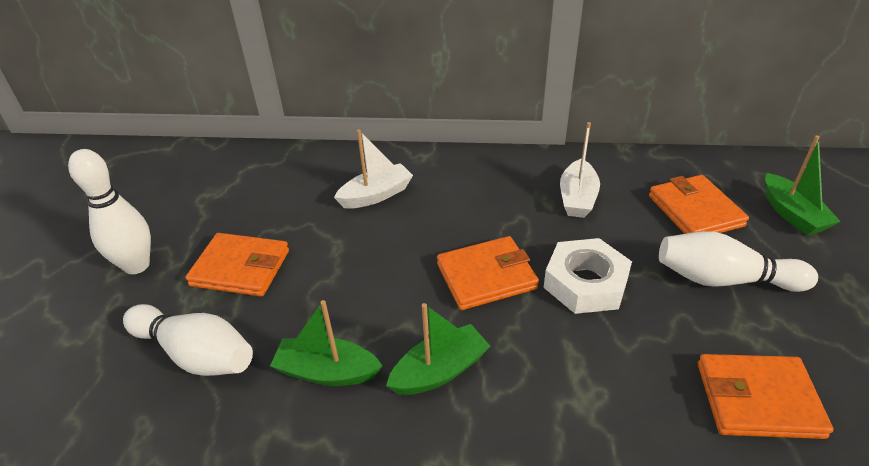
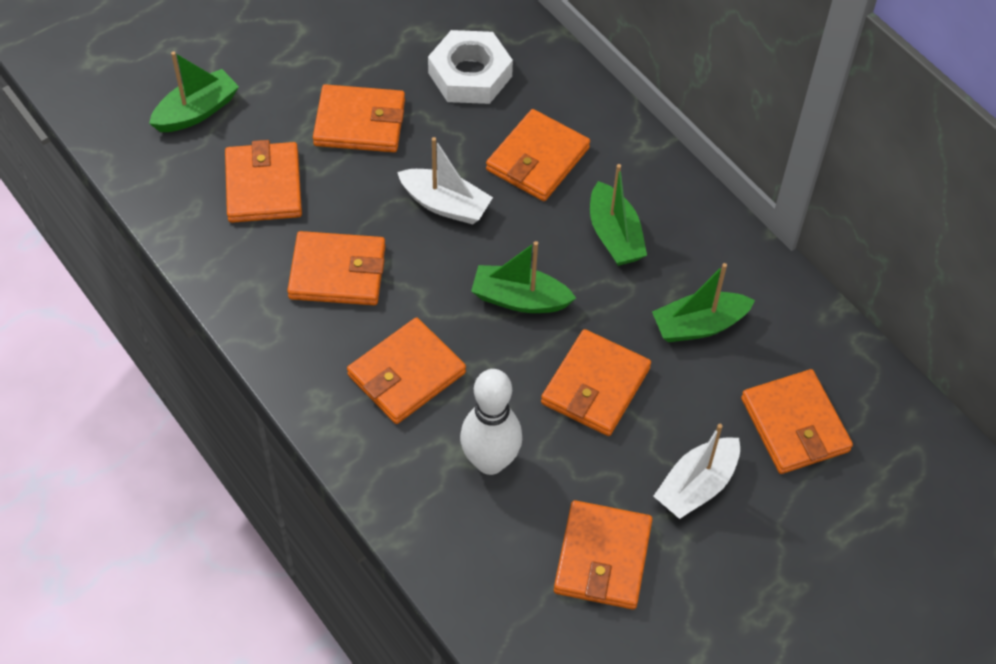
green boat: [270,300,383,386] [386,303,490,395] [765,135,841,235] = 3 -> [149,51,239,132] [471,241,576,313] [590,164,647,266] [652,263,755,342] = 4
orange wallet: [185,233,289,297] [437,236,539,310] [649,175,749,234] [698,354,834,439] = 4 -> [225,140,302,223] [287,231,385,305] [313,84,405,152] [347,317,466,424] [486,109,590,201] [541,329,651,436] [554,500,653,609] [741,369,853,474] = 8
white bowling pin: [68,149,151,274] [123,304,253,376] [659,231,818,292] = 3 -> [460,369,522,475] = 1

